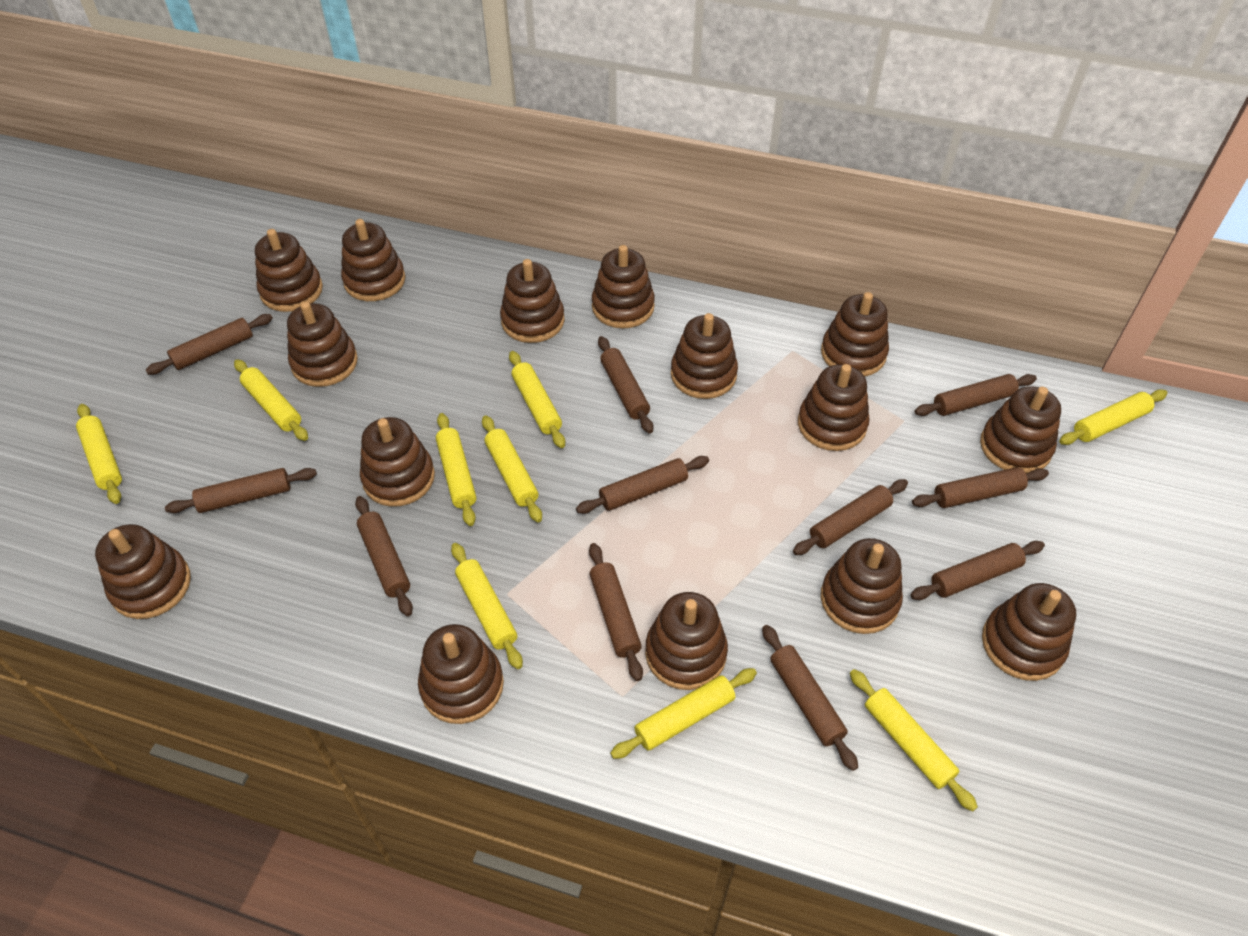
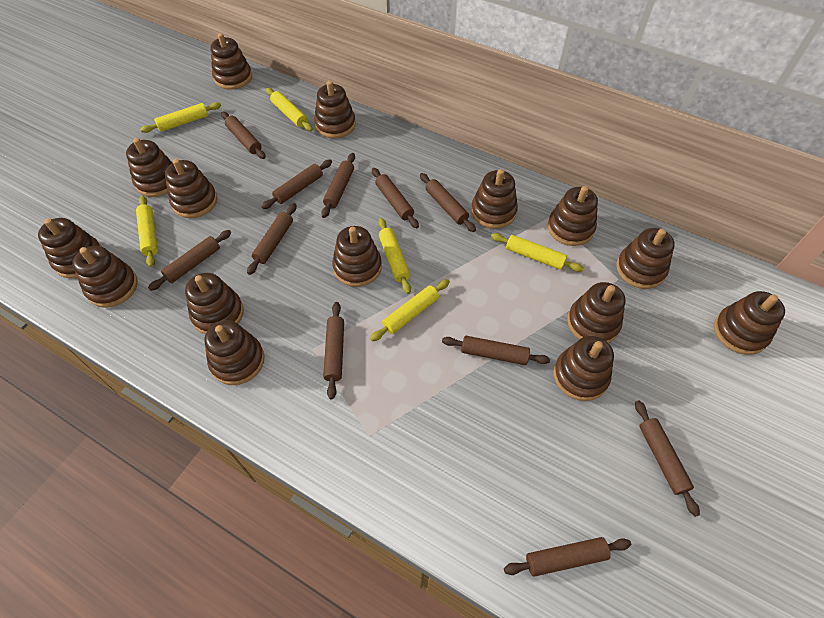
yellow rolling pin: [76,404,122,504] [234,359,308,441] [436,413,476,526] [451,543,523,669] [482,415,542,523] [509,351,565,448] [610,668,757,759] [850,669,978,812] [1059,389,1167,445] = 9 -> [136,196,158,267] [140,102,221,133] [266,88,313,131] [370,279,450,341] [378,218,411,294] [491,233,584,272] = 6

